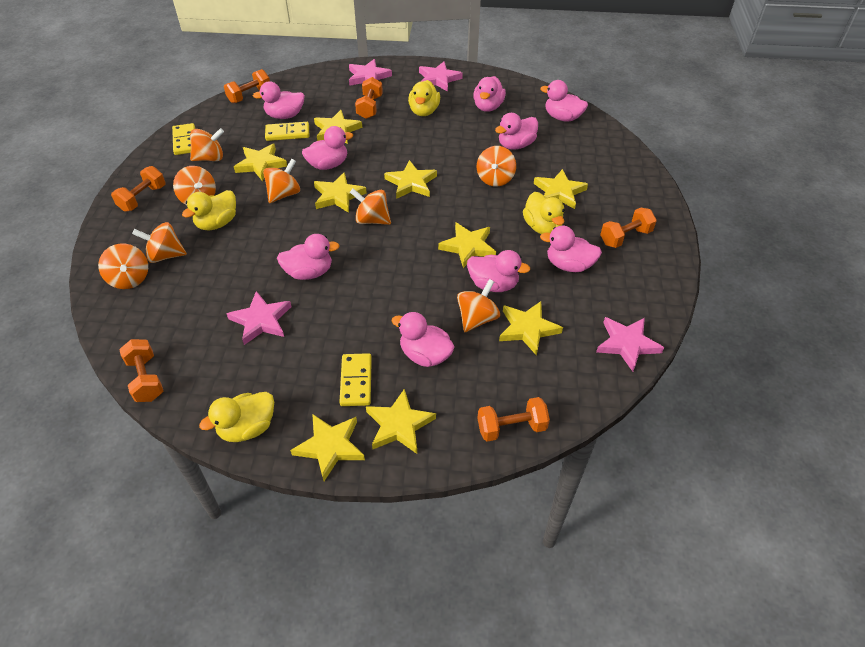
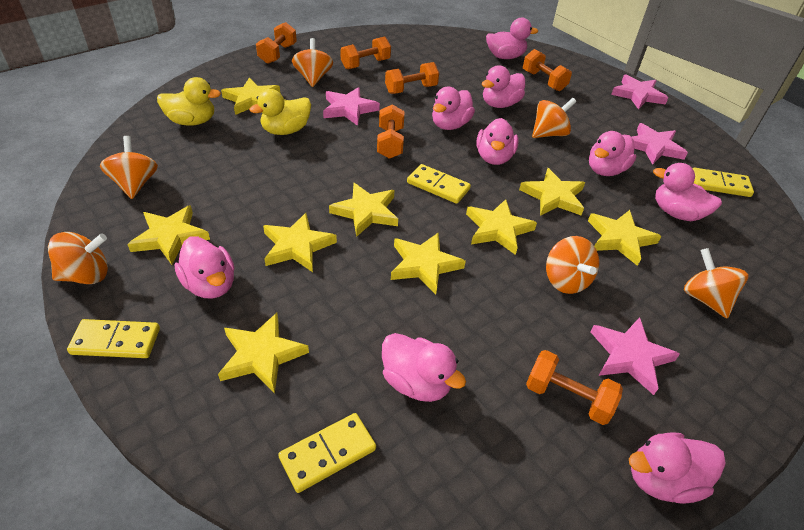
orange spinning top: [98,244,148,289] [132,222,187,263] [173,166,216,205] [190,128,224,161] [263,159,300,203] [350,189,391,225] [457,279,500,332] [477,146,516,187] = 8 -> [48,232,108,284] [100,136,158,199] [292,38,333,87] [532,98,576,138] [546,236,599,294] [684,248,749,318] = 6
yellow domino: [172,123,195,155] [265,122,309,141] [339,353,372,406] = 3 -> [67,319,160,358] [278,413,376,493] [407,164,471,204] [692,168,754,197] = 4
yellow duck: [182,190,236,230] [199,392,274,442] [408,80,440,116] [523,192,565,234] = 4 -> [157,77,221,126] [249,89,311,135] = 2

